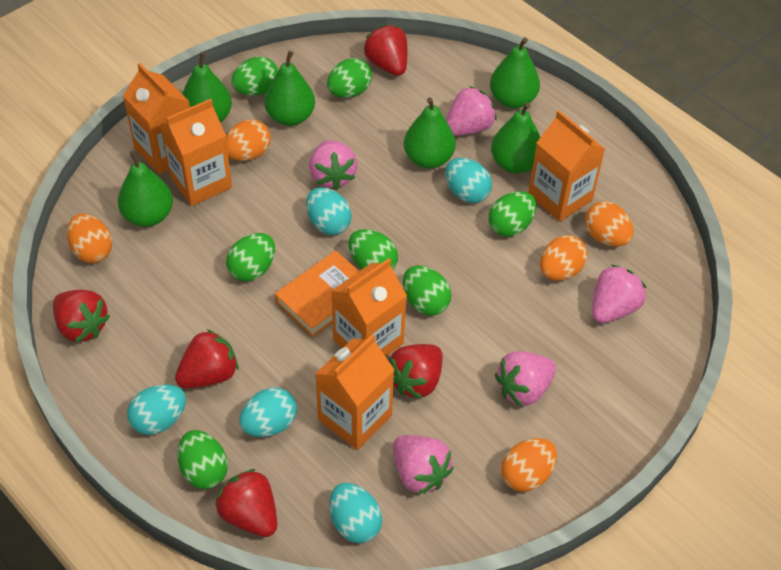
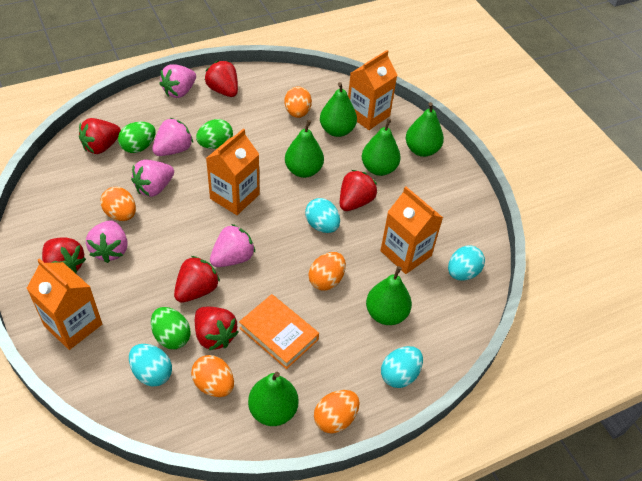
green egg: [177,430,228,489] [226,233,275,281] [232,57,278,96] [327,58,372,98] [349,229,398,270] [403,266,451,315] [489,191,536,237] = 7 -> [118,122,156,153] [151,307,191,349] [196,119,233,149] = 3
orange carton: [123,63,190,174] [160,99,232,206] [315,334,395,450] [331,258,407,357] [528,110,605,222] = 5 -> [27,258,102,350] [206,129,259,215] [348,50,397,130] [380,186,443,274] = 4
red strawberry: [53,290,110,343] [175,329,238,388] [215,469,277,537] [364,25,408,76] [389,344,443,399] = 5 -> [42,237,86,273] [79,118,121,154] [174,256,220,303] [195,307,239,350] [205,61,238,97] [340,170,377,211] = 6
turquoise egg: [127,385,186,435] [240,387,297,437] [306,187,352,235] [330,483,382,543] [445,158,492,203] = 5 -> [129,344,172,387] [305,198,340,233] [381,346,423,388] [448,246,485,280] = 4

